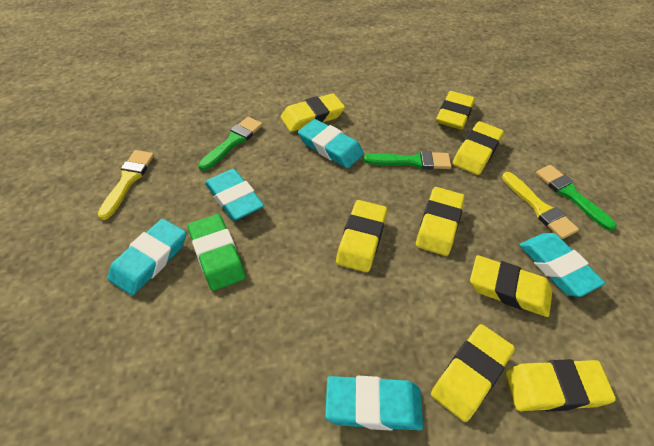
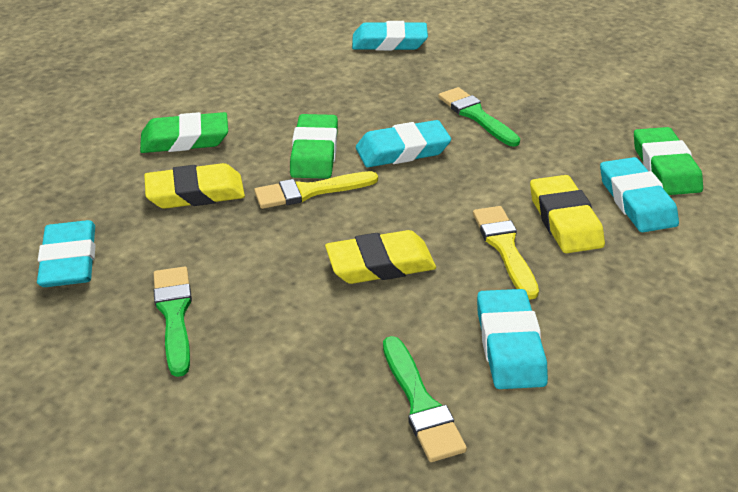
green eraser: [188,214,245,291] = 1 -> [140,112,228,153] [290,114,338,179] [634,127,703,195] = 3
yellow eraser: [281,93,345,132] [336,200,387,272] [416,187,464,256] [431,324,515,422] [436,91,475,130] [453,121,504,175] [470,255,553,317] [505,359,616,412] = 8 -> [144,163,245,209] [325,230,436,284] [530,175,605,253] = 3

